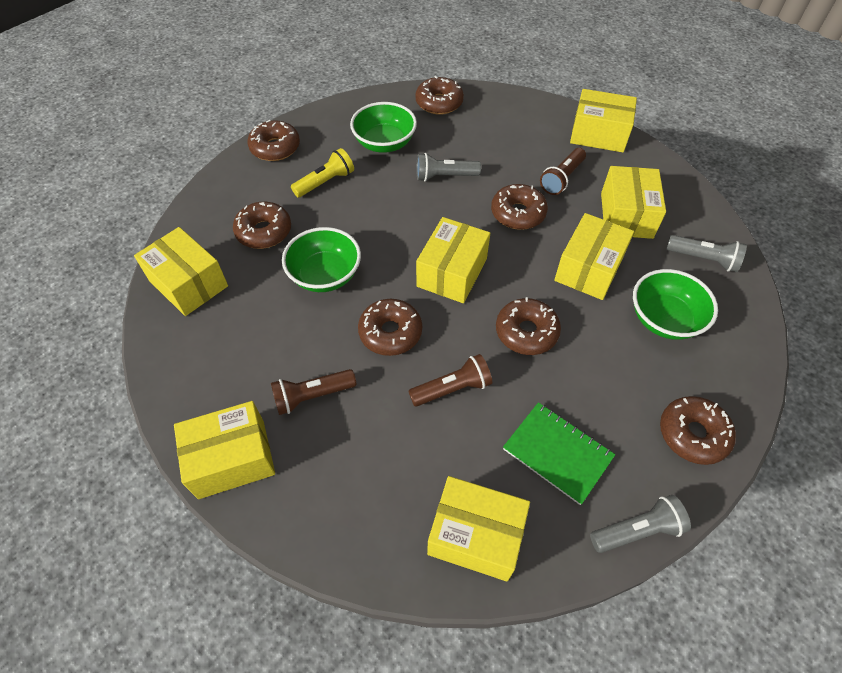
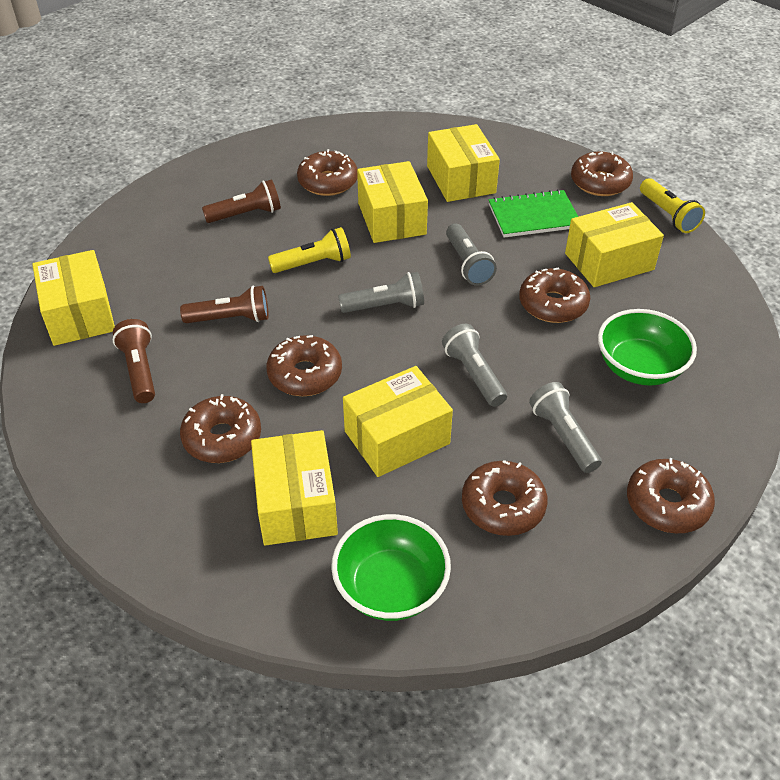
green bowl: [282,227,361,292] [350,102,417,153] [633,269,718,340] = 3 -> [331,514,451,621] [598,309,697,386] = 2
grey flashlight: [416,153,481,182] [590,495,691,553] [666,235,747,272] = 3 -> [338,272,424,313] [442,324,507,407] [446,223,497,286] [529,382,602,473] = 4
yellow box: [134,227,228,316] [174,401,275,499] [416,217,490,303] [427,476,530,582] [554,213,634,300] [570,89,637,152] [601,166,666,239] = 7 -> [32,250,115,346] [251,430,338,546] [343,366,453,477] [357,161,428,243] [427,124,500,202] [565,202,664,287] = 6
yellow flashlight: [291,148,354,198] = 1 -> [268,227,351,273] [640,178,705,233] = 2

